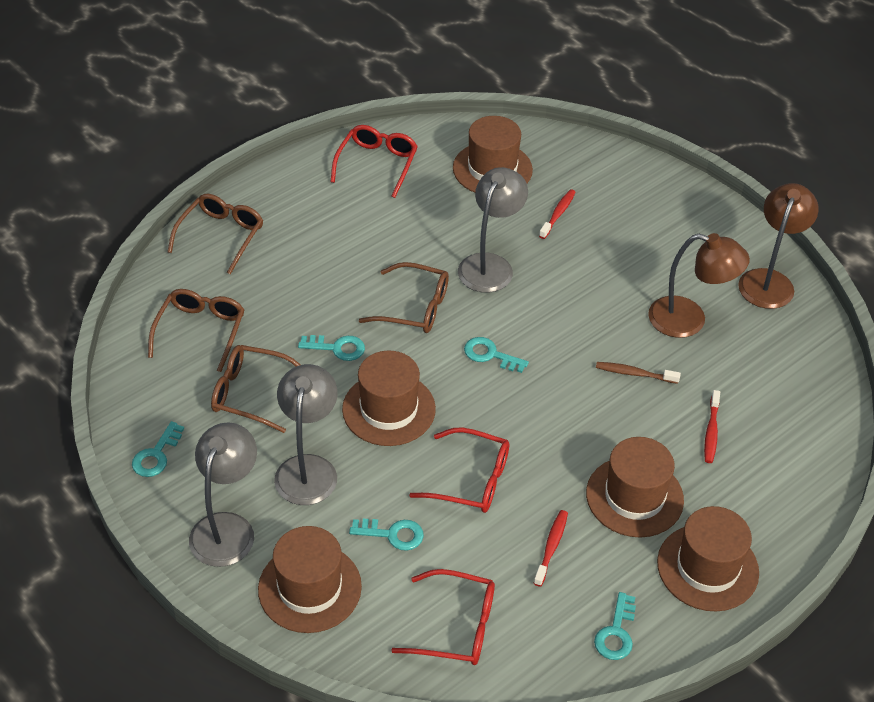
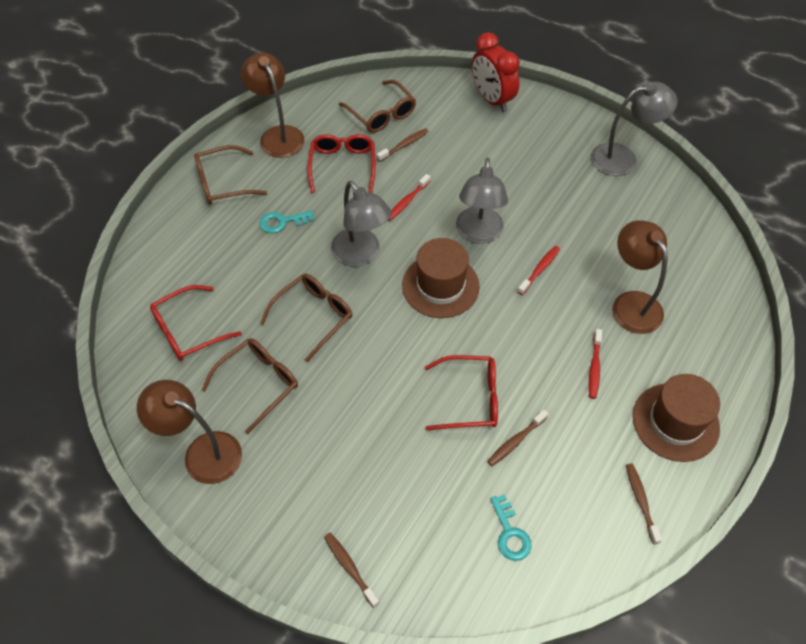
brown hat: [258,526,362,633] [342,350,436,446] [453,116,533,192] [586,437,684,537] [657,506,759,612] = 5 -> [402,238,480,318] [633,374,720,462] = 2
brown lamp: [648,233,750,338] [738,183,819,309] = 2 -> [137,380,242,484] [241,53,304,158] [612,220,667,334] = 3
brown toothbrush: [596,362,681,384] = 1 -> [324,533,379,608] [377,128,429,162] [487,410,548,466] [626,463,662,544] = 4
red clock: none = 0 -> [472,32,520,112] = 1
turquoise key: [132,421,184,477] [298,335,365,361] [349,519,424,551] [464,337,529,373] [594,592,636,660] = 5 -> [260,210,314,233] [490,494,532,561] = 2

